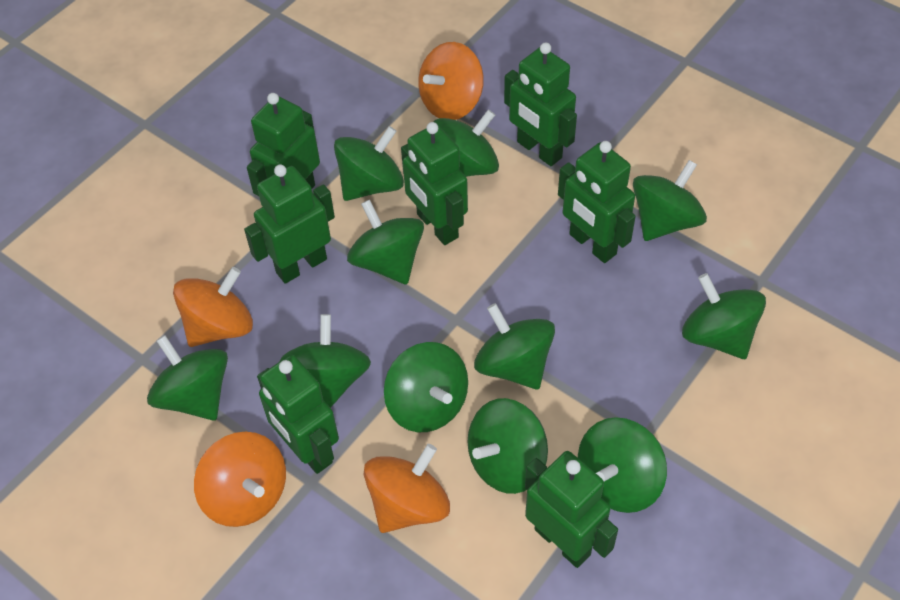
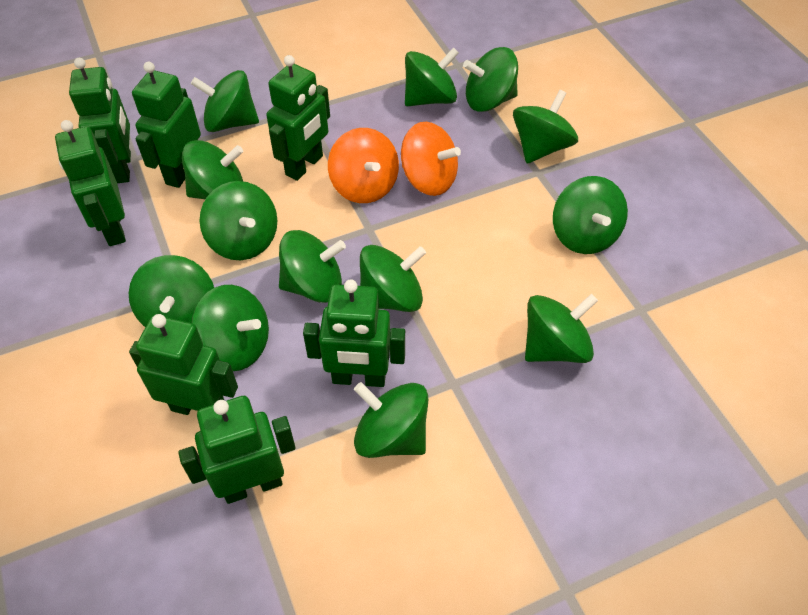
green spinning top: [147,335,228,421] [280,314,371,408] [334,126,404,201] [347,200,424,285] [384,342,468,432] [434,109,499,177] [468,398,548,494] [474,303,555,390] [578,417,667,513] [633,160,707,241] [682,273,766,359] = 11 -> [129,255,214,327] [182,140,243,200] [191,70,259,132] [192,285,269,371] [199,181,277,260] [279,230,346,303] [354,382,428,458] [360,245,426,312] [405,47,459,106] [463,47,518,112] [513,90,578,164] [525,294,598,363] [553,176,628,254] = 13
orange spinning top: [173,267,253,347] [194,432,286,527] [364,444,450,533] [418,42,484,120] = 4 -> [328,128,399,203] [401,122,461,196] = 2

